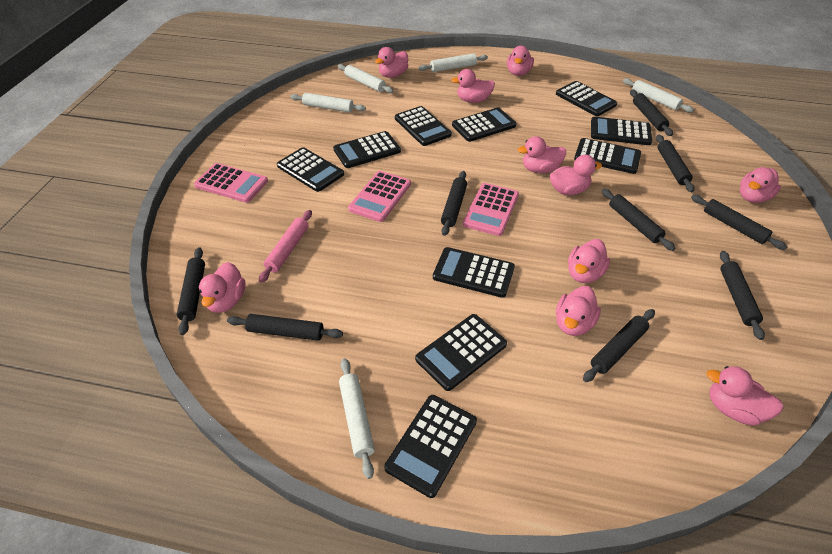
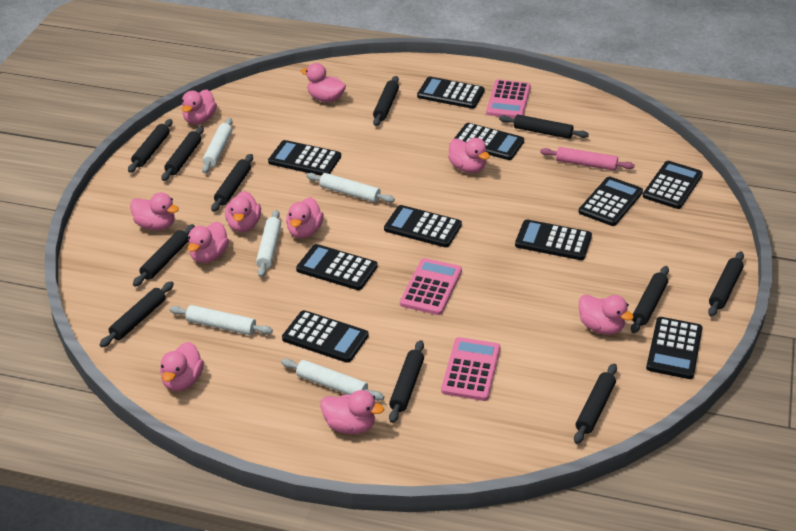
black rolling pin: [177,247,205,335] [227,314,343,341] [441,171,467,236] [583,309,655,382] [601,189,675,251] [630,90,673,136] [656,135,694,192] [691,195,787,250] [720,251,765,340] = 9 -> [100,281,174,347] [128,119,173,173] [133,224,195,287] [162,126,204,181] [211,154,253,212] [373,76,399,126] [389,340,424,423] [499,115,589,139] [574,364,617,444] [631,266,669,333] [708,251,744,317] = 11

